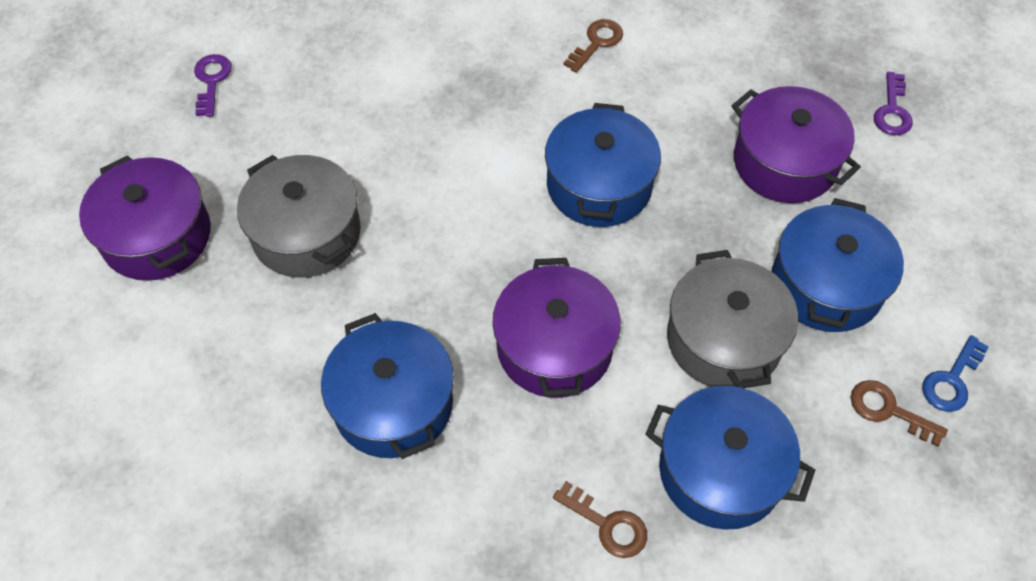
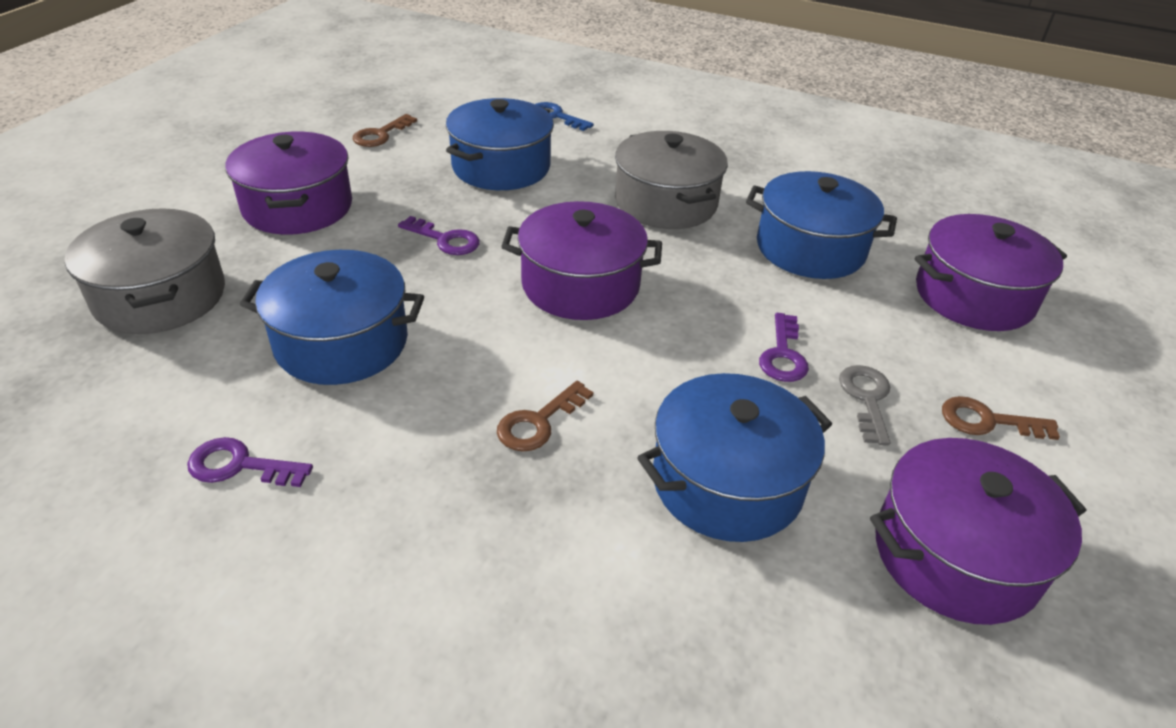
grey key: none = 0 -> [839,365,890,446] = 1
purple key: [194,54,232,117] [874,72,913,135] = 2 -> [187,437,313,487] [398,216,480,255] [759,313,809,382] = 3
purple pot: [79,155,211,281] [492,258,621,398] [731,86,861,203] = 3 -> [225,132,352,235] [501,201,662,320] [870,438,1086,625] [915,214,1067,331] = 4

